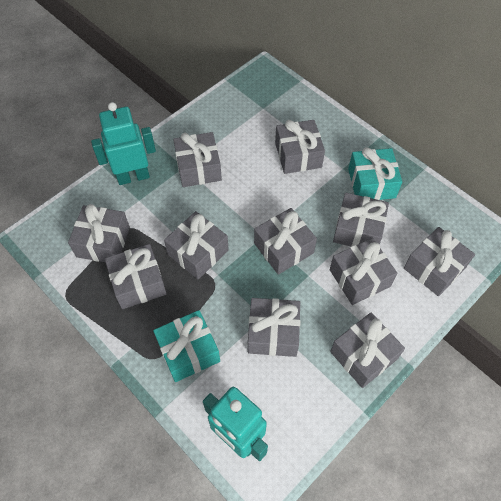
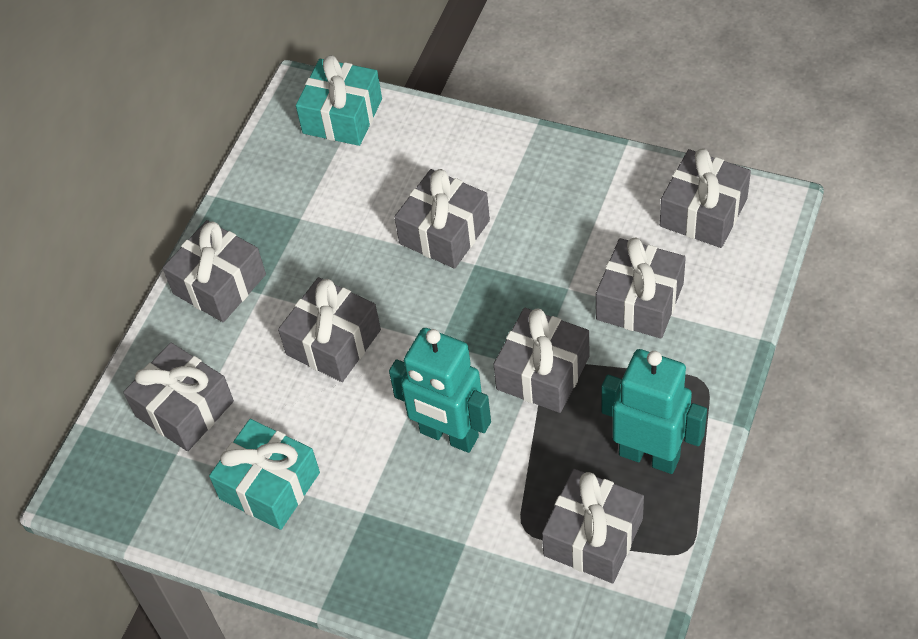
grey gift: [68,204,130,262] [105,244,167,309] [164,211,229,279] [173,132,222,187] [248,298,300,357] [254,208,317,275] [275,120,325,174] [330,238,397,305] [330,313,405,388] [333,193,389,247] [404,227,475,296] = 11 -> [123,343,234,451] [163,220,266,322] [278,277,381,382] [394,169,490,269] [493,308,590,413] [542,469,644,583] [596,237,686,338] [660,148,751,248] = 8

